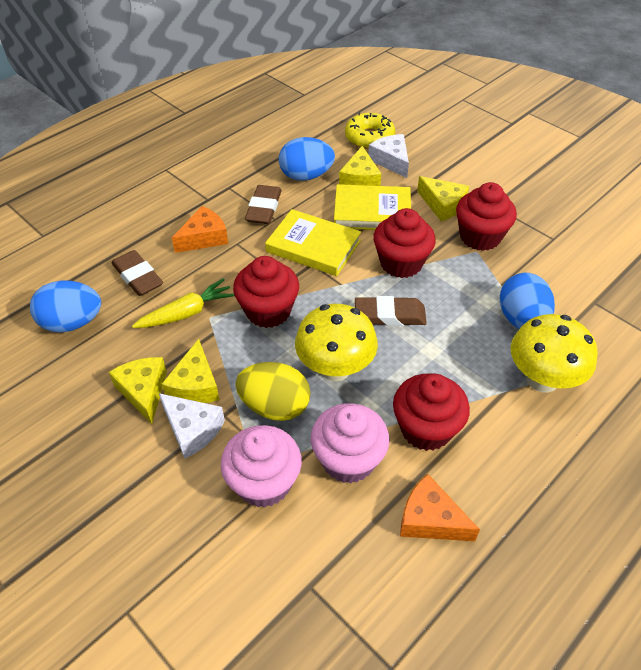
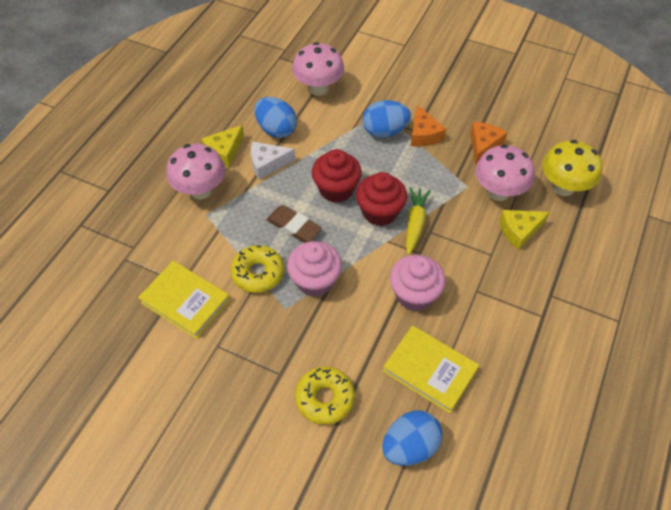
brown eraser: [112,250,163,296] [245,185,282,224] [355,296,427,326] = 3 -> [266,205,322,243] = 1
pink mushroom: none = 0 -> [167,144,225,199] [292,42,344,96] [475,144,535,201] = 3
red cupcake: [233,256,299,328] [373,208,436,278] [393,373,470,451] [456,182,517,251] = 4 -> [312,149,362,203] [356,172,407,226] = 2
white cheese: [159,393,225,459] [368,134,409,178] = 2 -> [251,142,295,180] = 1
yellow cheese: [109,357,167,424] [162,339,219,403] [339,146,381,186] [417,176,469,222] = 4 -> [202,125,244,167] [499,210,550,250] = 2
yellow donut: [345,112,395,149] = 1 -> [231,245,284,293] [295,366,355,425] = 2
yellow egg: [236,362,311,421] = 1 -> none = 0
yellow mushroom: [295,304,378,381] [511,314,598,393] = 2 -> [542,140,602,196] = 1

